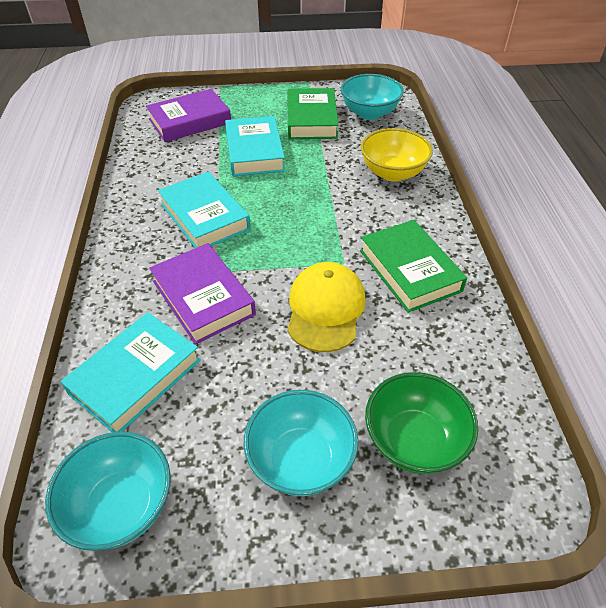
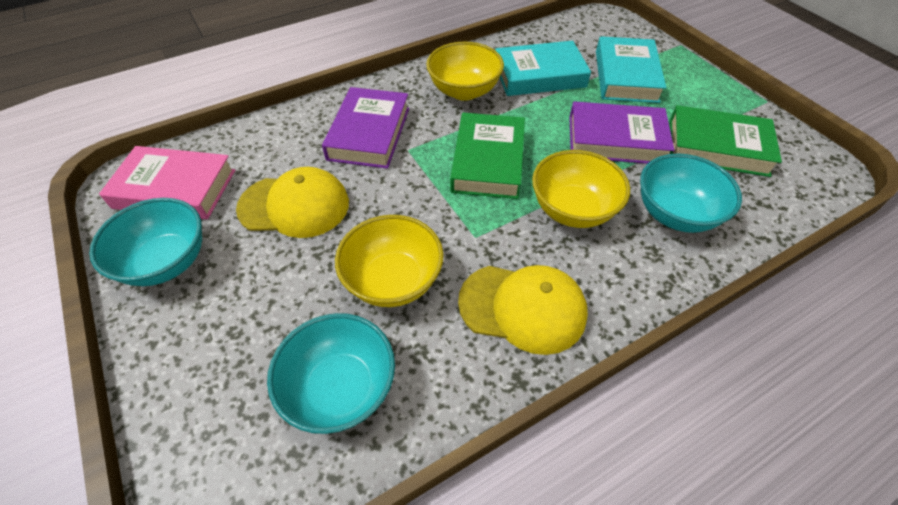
green bowl: [365,372,478,474] = 1 -> none = 0
pink book: none = 0 -> [99,146,235,219] = 1
turquoise book: [60,312,201,432] [158,171,251,248] [225,116,285,176] = 3 -> [495,41,591,96] [596,36,666,103] = 2
yellow bowl: [361,128,433,182] = 1 -> [335,215,444,307] [426,42,504,101] [532,150,630,228] = 3
yellow cap: [287,262,366,352] = 1 -> [236,167,349,238] [458,265,588,355] = 2

